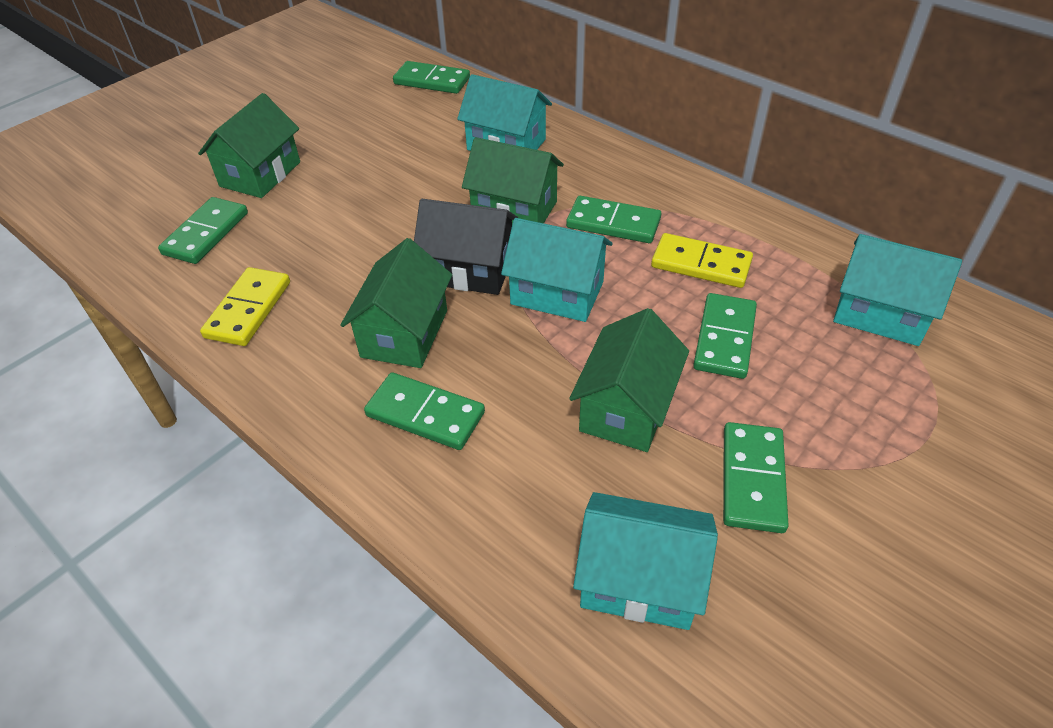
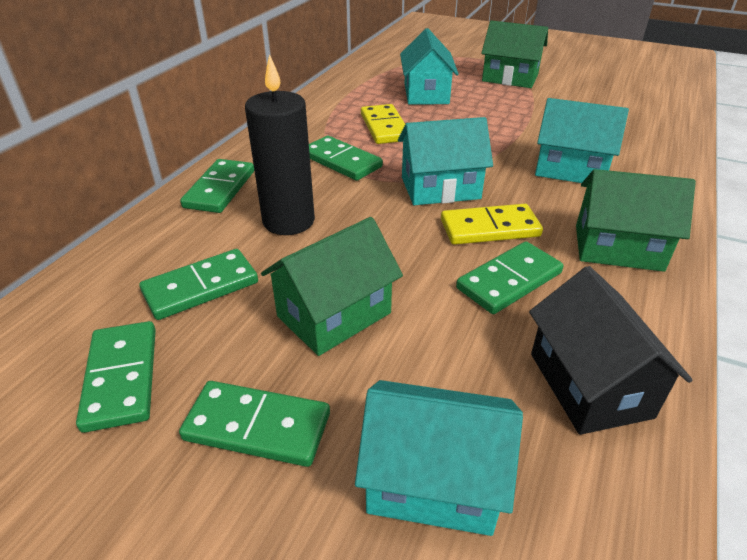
black candle: none = 0 -> [245,54,315,235] = 1
green house: [198,93,300,198] [340,238,452,368] [462,137,564,224] [569,308,689,452] = 4 -> [261,217,403,356] [481,21,548,88] [576,169,696,272] = 3

